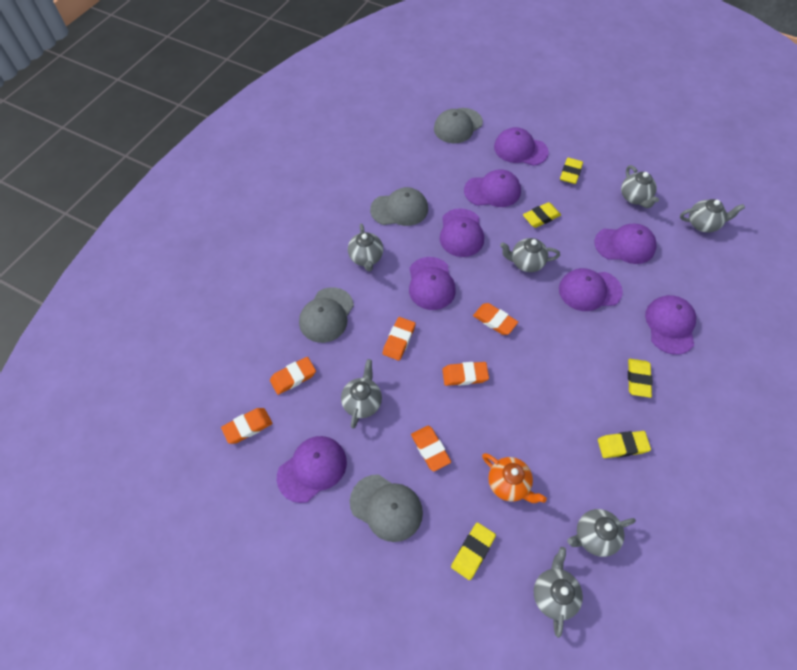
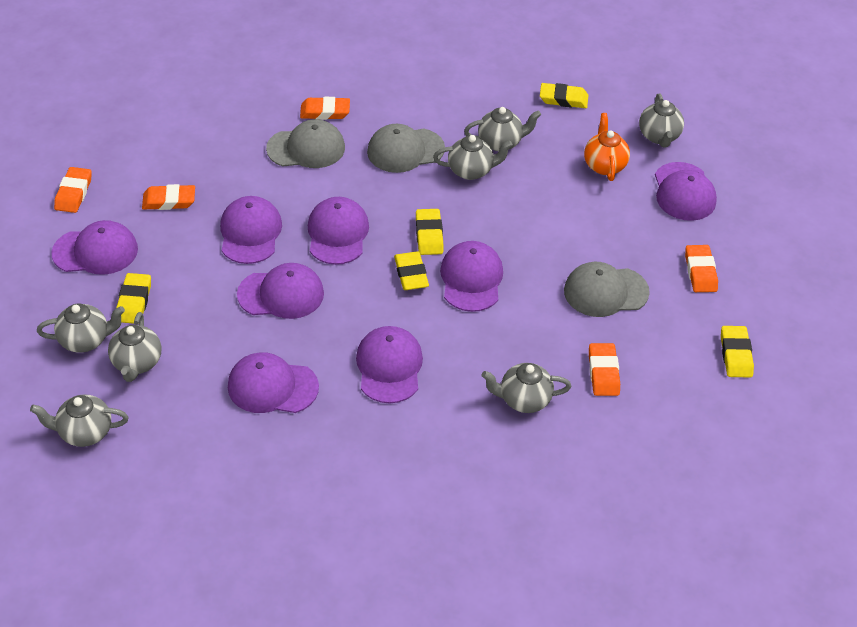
grey cap: [299,287,354,343] [350,474,423,542] [370,187,428,226] [434,108,483,143] = 4 -> [266,119,345,168] [367,124,445,173] [564,262,650,317] = 3
orange eraser: [221,408,272,444] [270,357,316,395] [382,317,416,361] [411,426,451,472] [442,362,489,386] [473,303,518,335] = 6 -> [54,167,92,213] [142,184,195,210] [300,97,350,120] [589,343,620,396] [685,245,718,292] = 5

